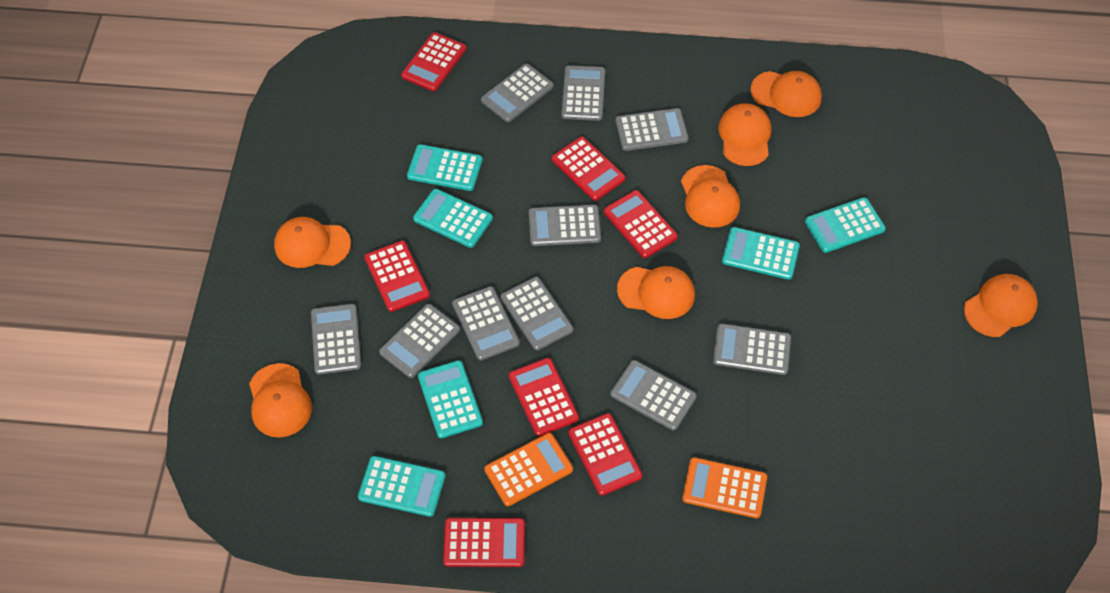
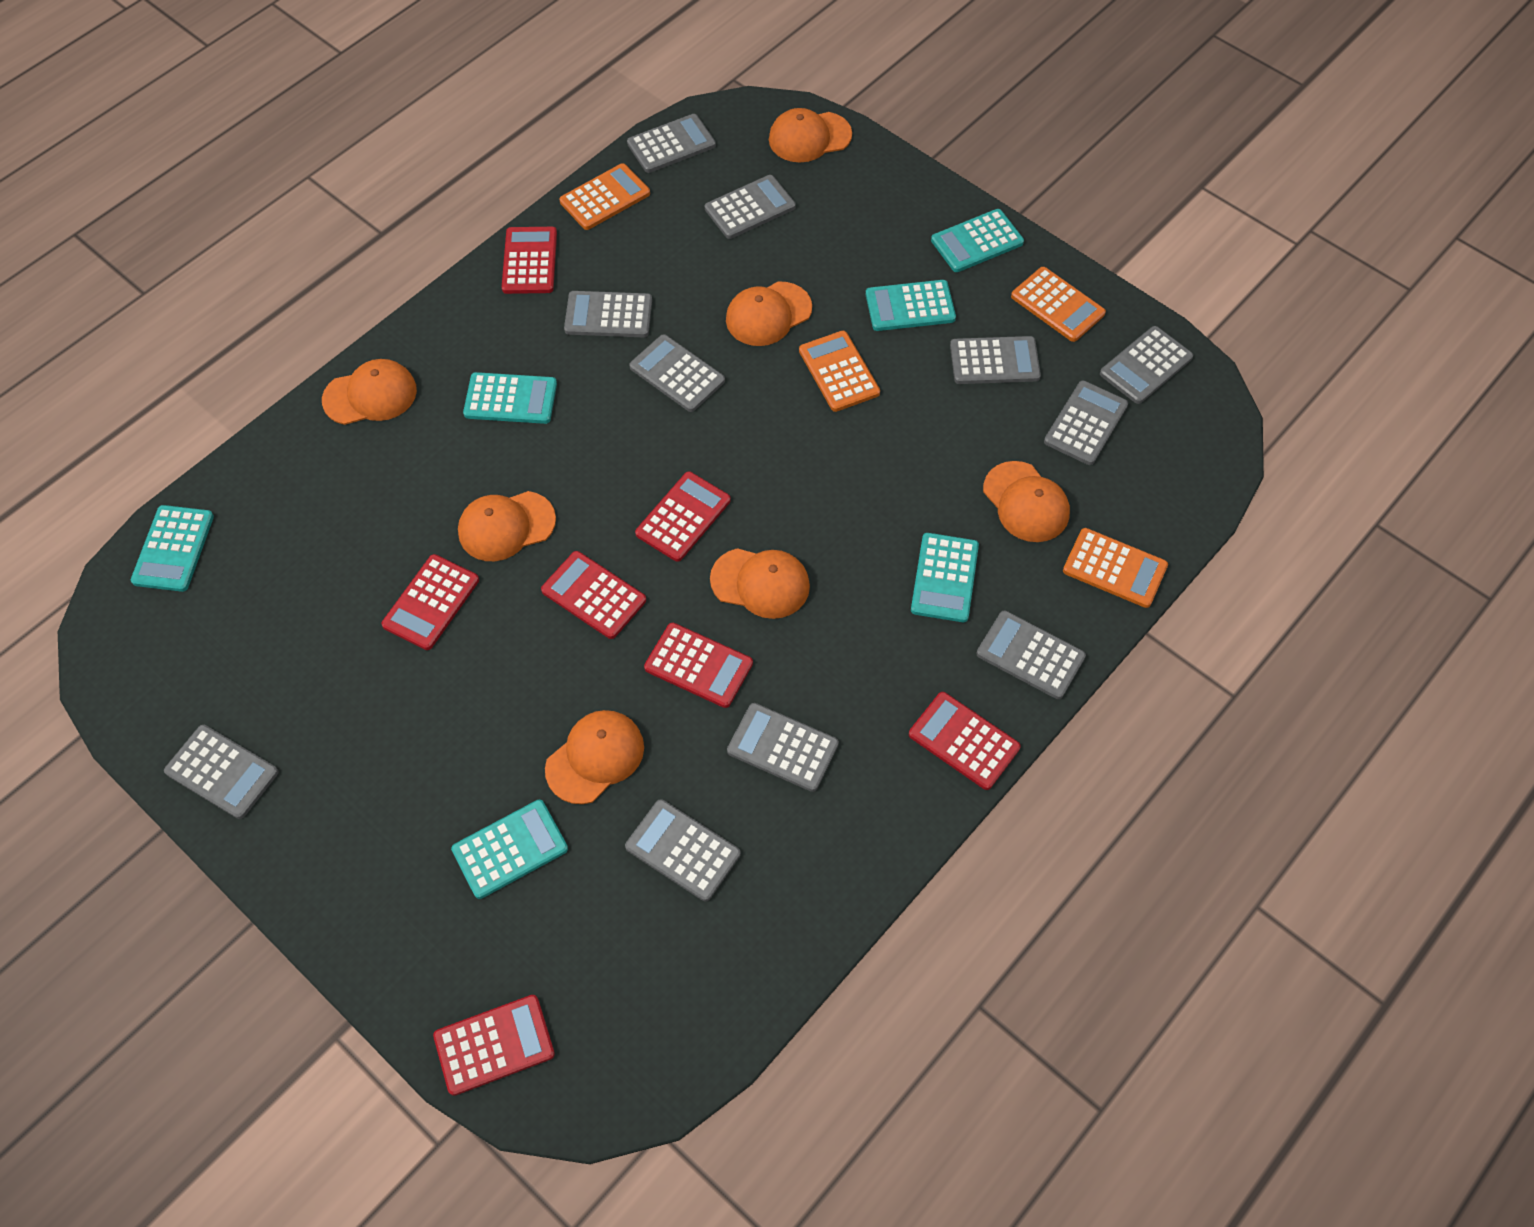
grey calculator: [311,304,361,375] [379,304,460,378] [452,286,520,360] [481,63,553,122] [500,277,573,350] [529,205,601,246] [561,65,605,121] [610,360,697,430] [616,108,688,151] [713,324,791,375] = 10 -> [164,725,278,819] [564,291,652,337] [625,799,741,901] [627,114,716,173] [629,334,725,412] [705,175,796,239] [727,703,839,792] [950,336,1041,384] [976,611,1086,699] [1044,381,1128,465] [1100,326,1193,404] = 11
orange calculator: [484,433,573,506] [682,457,767,518] = 2 -> [559,163,650,230] [799,331,880,412] [1011,267,1106,342] [1063,528,1168,608] = 4

